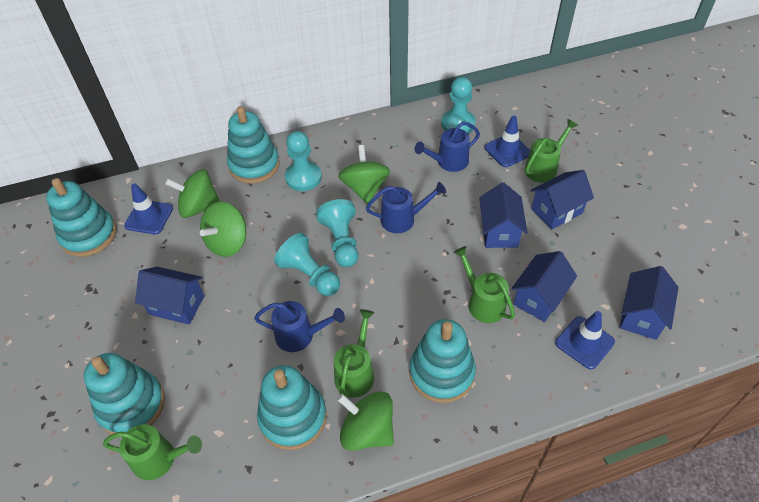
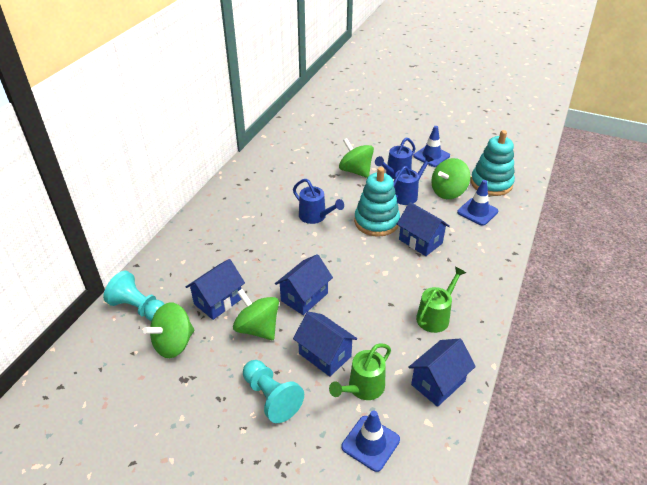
green watering can: [103,424,202,480] [334,309,375,397] [453,246,515,323] [525,119,578,183] = 4 -> [329,343,391,400] [416,267,466,333] = 2
turquoise pawn: [274,233,340,296] [285,131,322,191] [316,199,358,267] [441,77,476,134] = 4 -> [103,271,164,321] [243,360,304,423] = 2
turquoise stacking toy: [46,178,116,257] [84,353,165,434] [227,106,280,184] [257,365,327,450] [409,319,476,403] = 5 -> [354,167,400,237] [471,130,515,196] = 2

